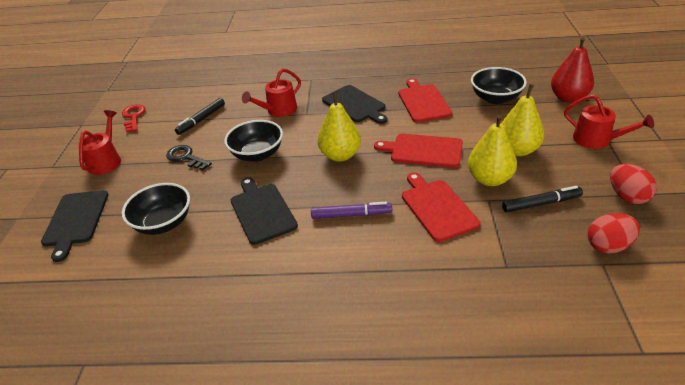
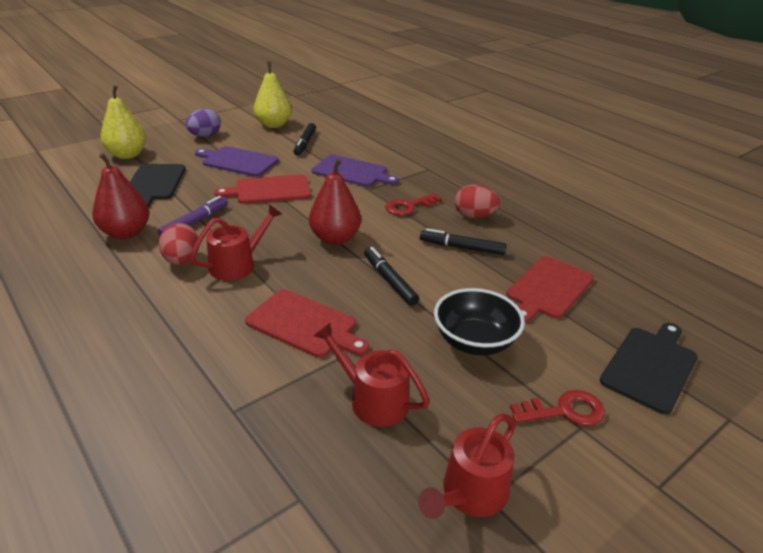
black bowl: [122,183,190,235] [224,120,283,162] [471,67,527,104] = 3 -> [434,288,525,355] = 1
black cutting board: [41,190,109,262] [231,177,298,245] [322,85,387,124] = 3 -> [130,164,185,208] [600,323,698,414] = 2
black key: [166,145,212,170] = 1 -> none = 0
black marker: [175,98,225,135] [502,186,583,212] = 2 -> [293,123,316,156] [364,247,419,306] [420,228,507,255] = 3
purple cutting board: none = 0 -> [195,146,279,177] [311,154,399,187] = 2
purple egg: none = 0 -> [186,109,221,137] = 1
red key: [122,104,145,132] = 1 -> [385,193,442,216] [510,390,605,426] = 2
red pear: [551,37,594,103] = 1 -> [92,153,149,239] [309,159,361,245] = 2
yellow pear: [318,92,361,162] [468,115,517,186] [501,84,544,156] = 3 -> [101,85,146,159] [254,62,292,128] = 2

